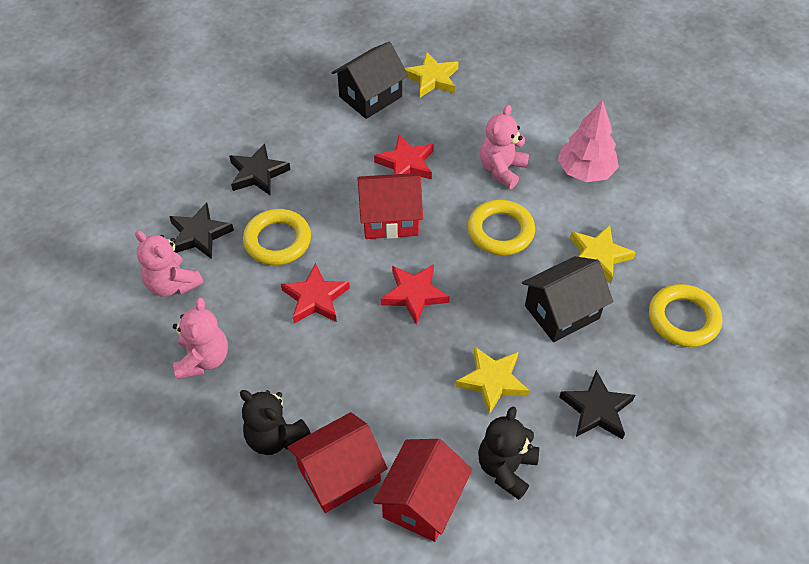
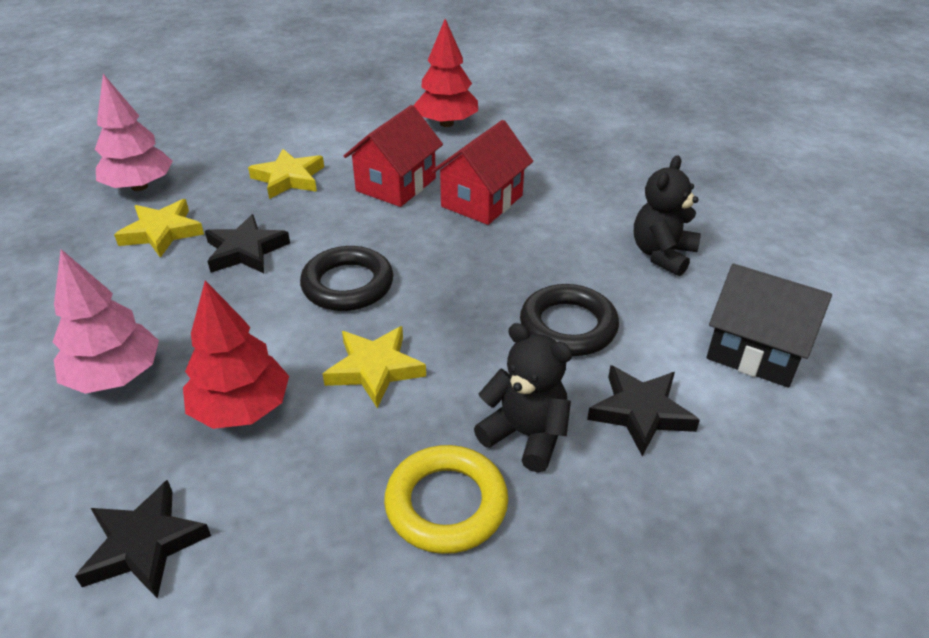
black house: [332,42,408,119] [522,256,613,342] = 2 -> [706,264,832,388] = 1
black ring: none = 0 -> [300,246,393,311] [520,284,619,356] = 2
pink teddy bear: [135,231,204,297] [173,298,228,379] [480,105,530,189] = 3 -> none = 0
pink tree: [558,100,619,182] = 1 -> [53,249,159,394] [95,74,173,191] = 2
red house: [287,412,388,513] [357,173,423,239] [373,439,472,542] = 3 -> [344,105,443,207] [432,120,533,225] = 2
red star: [281,263,350,323] [374,134,434,179] [381,264,450,325] = 3 -> none = 0
red tree: none = 0 -> [183,281,289,429] [414,19,478,127] = 2
yellow ring: [243,209,311,265] [468,200,535,255] [649,284,722,347] = 3 -> [384,445,508,554] = 1

